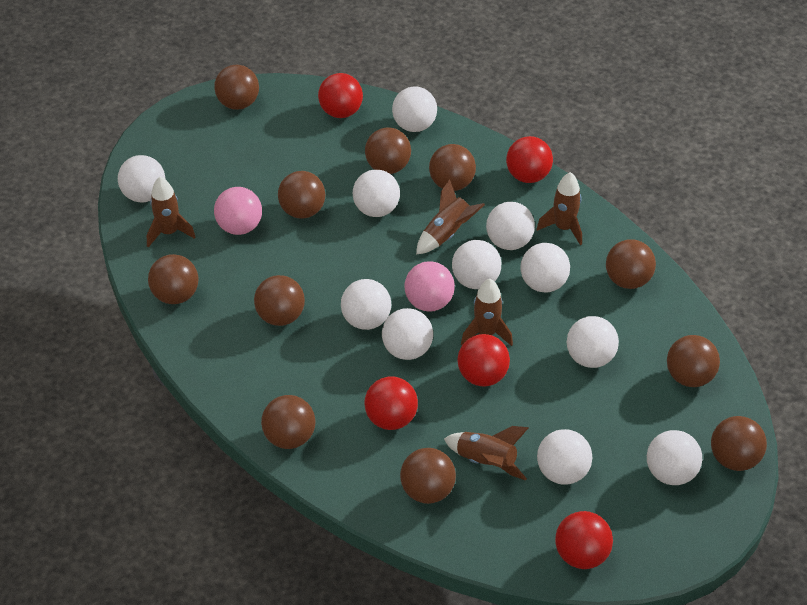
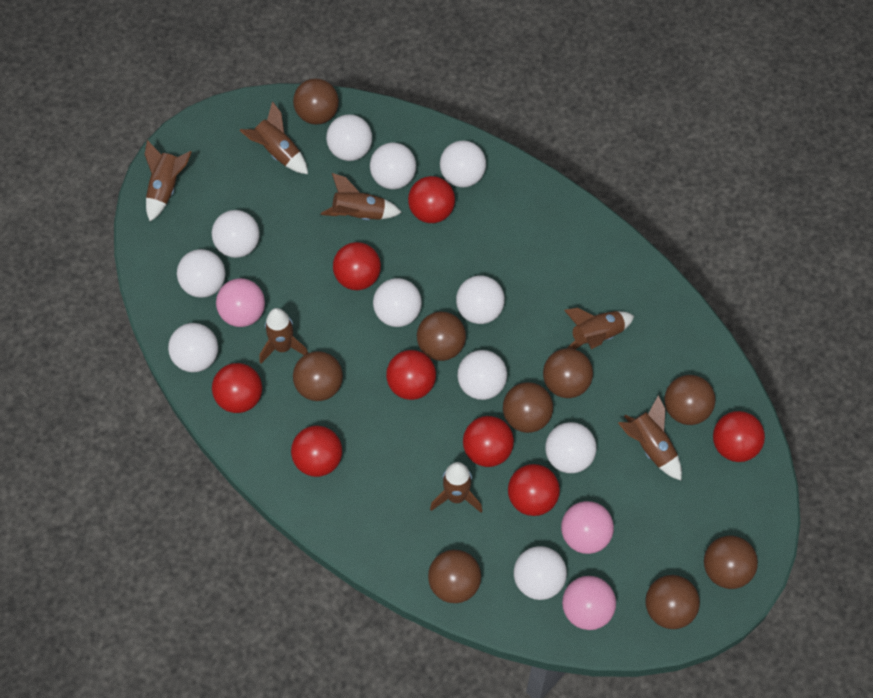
brown ball: [148,254,199,304] [214,65,259,110] [254,275,305,326] [261,395,315,449] [278,171,325,218] [365,127,411,174] [400,448,456,504] [429,144,476,191] [606,239,656,289] [667,335,720,387] [711,416,767,471] = 11 -> [293,78,339,125] [293,351,343,401] [417,312,466,361] [428,550,481,603] [503,382,553,433] [543,348,593,398] [646,575,700,629] [665,375,715,425] [704,535,758,589] = 9
brown rocket: [147,177,196,248] [416,180,485,254] [444,426,528,481] [461,279,513,346] [537,172,582,245] = 5 -> [145,140,192,221] [239,101,308,174] [259,308,308,364] [321,173,402,220] [430,462,482,513] [564,308,634,349] [618,395,682,480] = 7
pink ball: [214,187,262,235] [405,261,455,312] = 2 -> [216,278,265,327] [561,501,614,554] [562,576,616,630] = 3
red ball: [318,73,363,118] [364,376,418,430] [457,334,510,386] [506,136,553,183] [555,511,613,569] = 5 -> [212,363,262,413] [291,425,342,477] [333,242,381,290] [386,350,436,400] [408,176,455,223] [463,416,514,467] [508,464,560,516] [713,411,765,462] = 8

